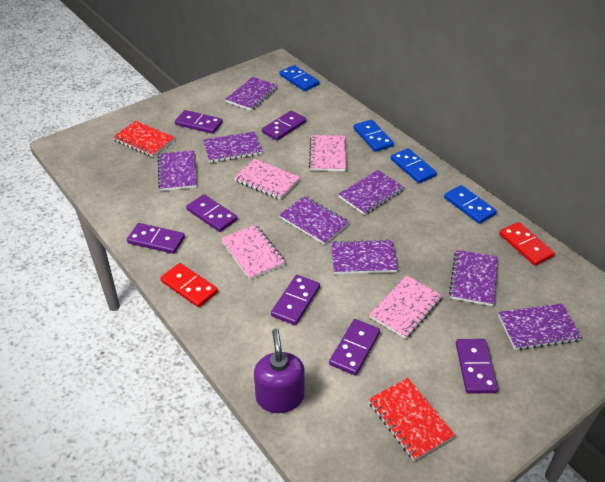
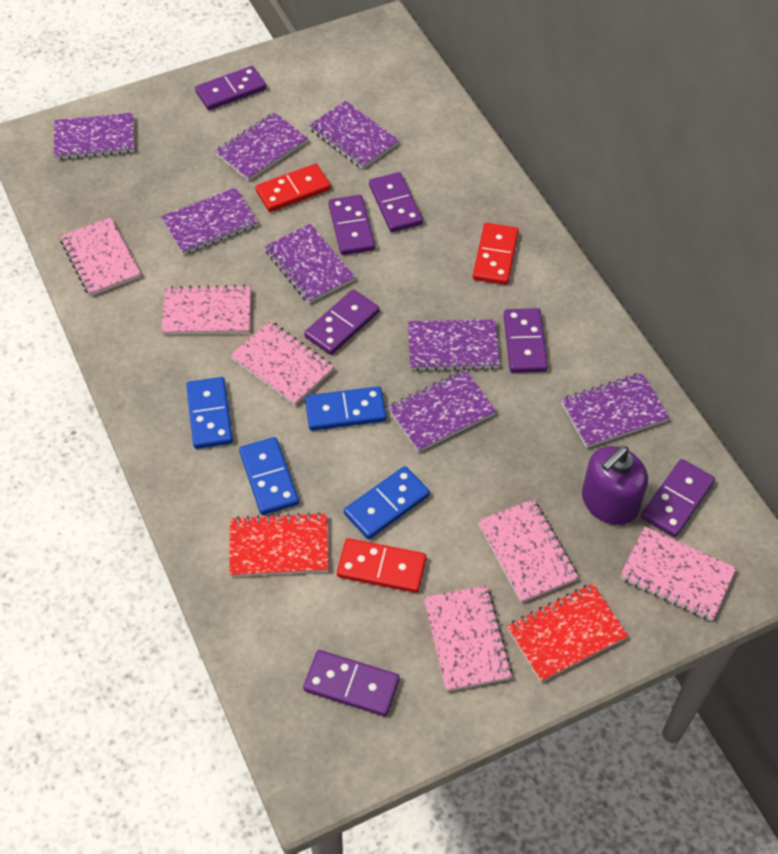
pink notebook: [221,224,285,280] [234,159,300,200] [309,135,346,171] [369,275,443,339] = 4 -> [60,217,141,297] [161,285,251,335] [230,321,334,406] [424,585,512,692] [478,499,579,603] [620,527,736,621] = 6
red domino: [160,263,218,308] [499,222,555,266] = 2 -> [255,164,331,212] [337,538,426,593] [473,223,519,285] = 3

